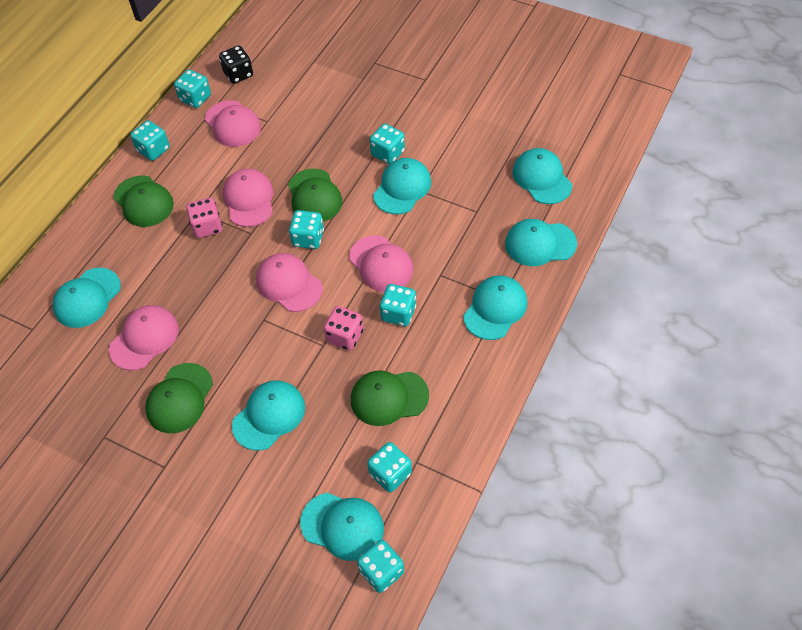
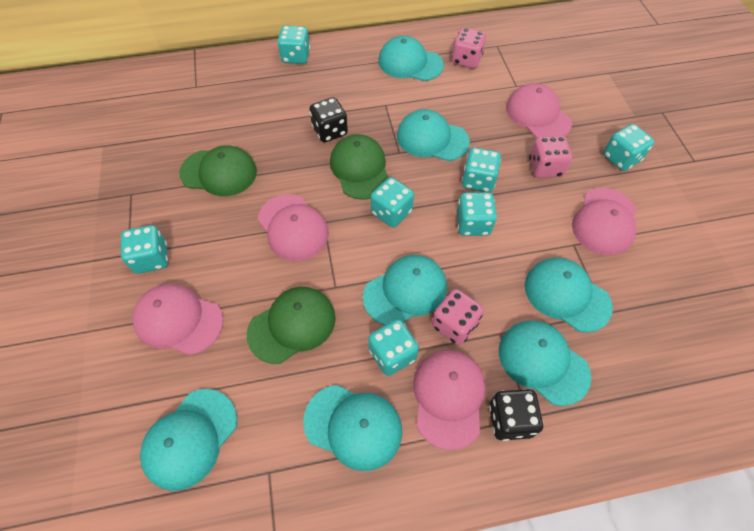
black dice: [219,46,253,84] = 1 -> [309,97,348,142] [489,389,543,441] = 2
green cap: [114,176,174,227] [145,363,213,433] [288,169,342,222] [351,371,429,426] = 4 -> [179,145,257,196] [246,287,336,364] [330,134,389,200] = 3
pink dice: [186,198,222,238] [324,306,363,350] = 2 -> [432,289,484,345] [452,28,486,69] [529,136,572,178] = 3

